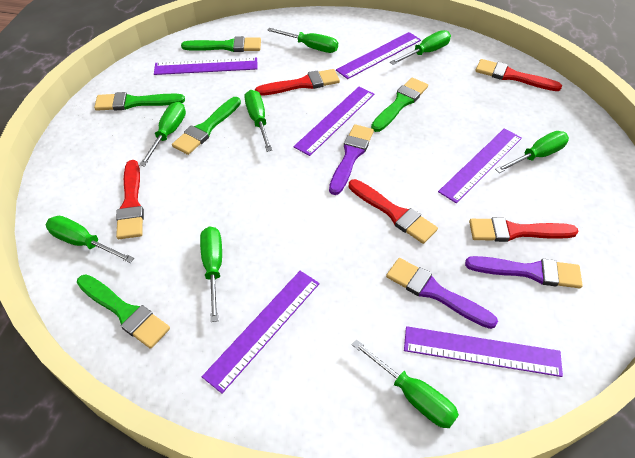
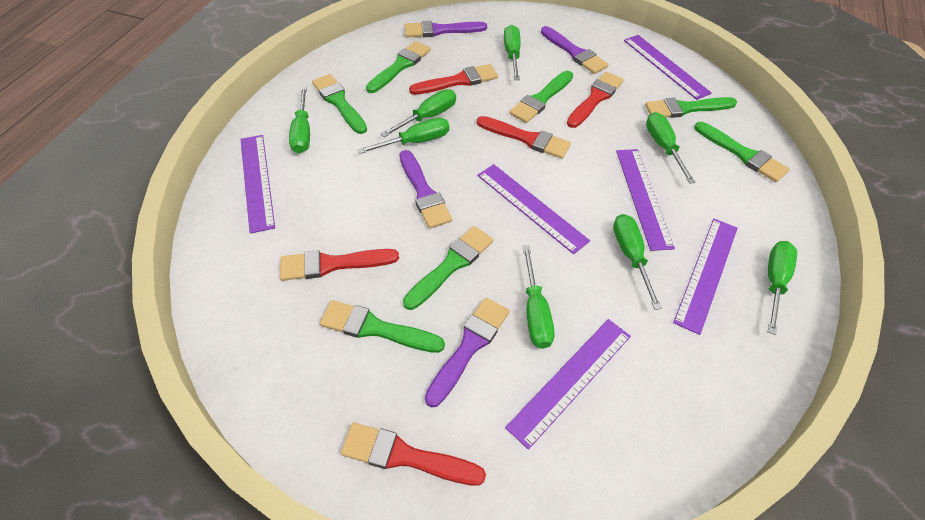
green brush: [77,274,170,349] [94,92,185,111] [172,97,241,155] [181,36,261,52] [371,78,428,132] = 5 -> [312,74,367,134] [320,300,445,353] [366,41,431,93] [403,226,493,310] [510,71,573,123] [645,97,737,118] [694,122,789,182] = 7
purple brush: [329,124,374,195] [386,258,498,329] [465,256,583,288] = 3 -> [399,150,452,228] [404,21,487,37] [425,298,509,407] [541,26,609,74] = 4

